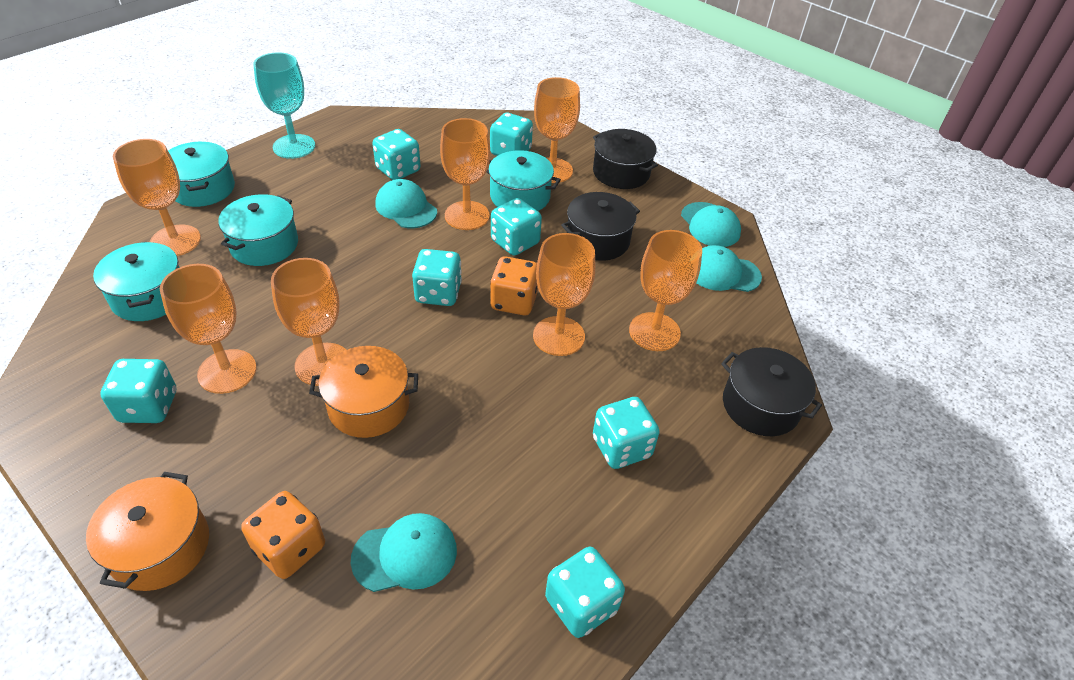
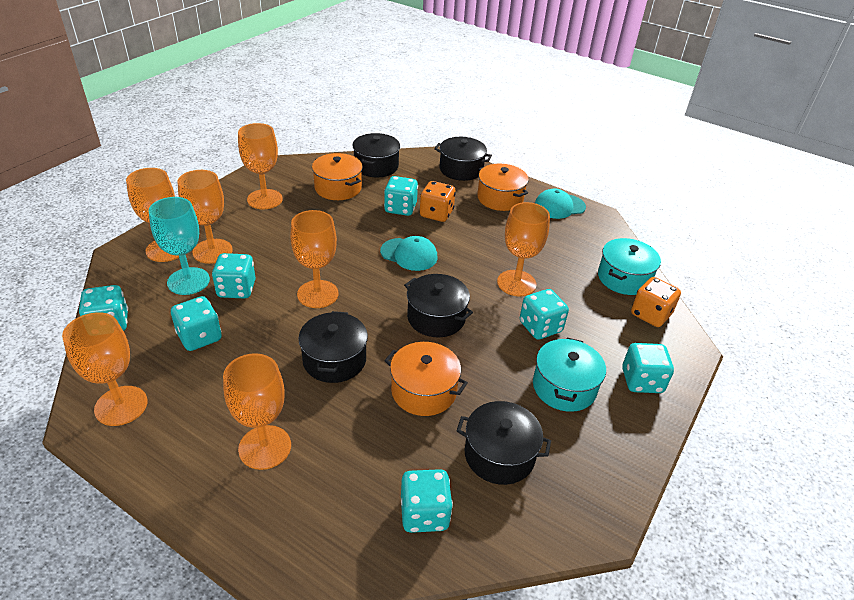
black pot: [561,192,640,261] [593,129,658,189] [721,347,822,436] = 3 -> [298,311,368,383] [353,133,400,177] [404,274,473,337] [434,137,492,181] [457,401,551,485] = 5
orange pot: [86,472,209,591] [309,346,418,438] = 2 -> [312,153,363,200] [384,342,468,416] [477,164,529,211] = 3
turquoise cap: [351,513,457,592] [375,179,437,228] [681,202,741,247] [696,245,762,292] = 4 -> [380,236,437,271] [535,189,586,219] = 2
turquoise pot: [93,242,180,321] [168,142,235,207] [218,194,298,266] [486,150,561,211] = 4 -> [533,338,606,412] [598,238,661,295] = 2

